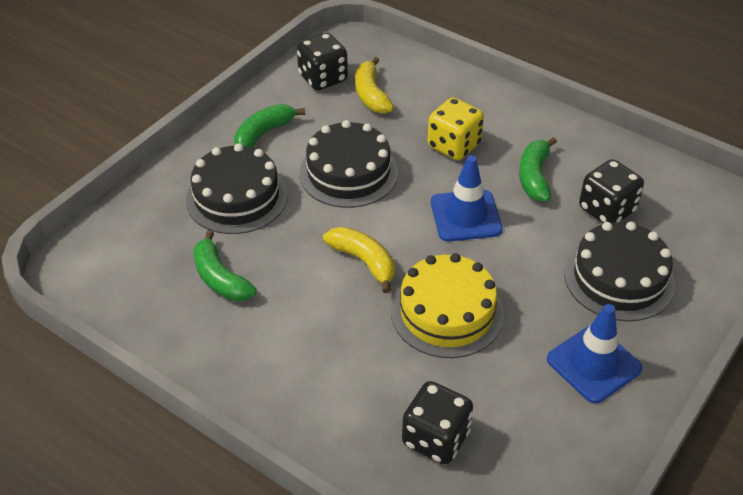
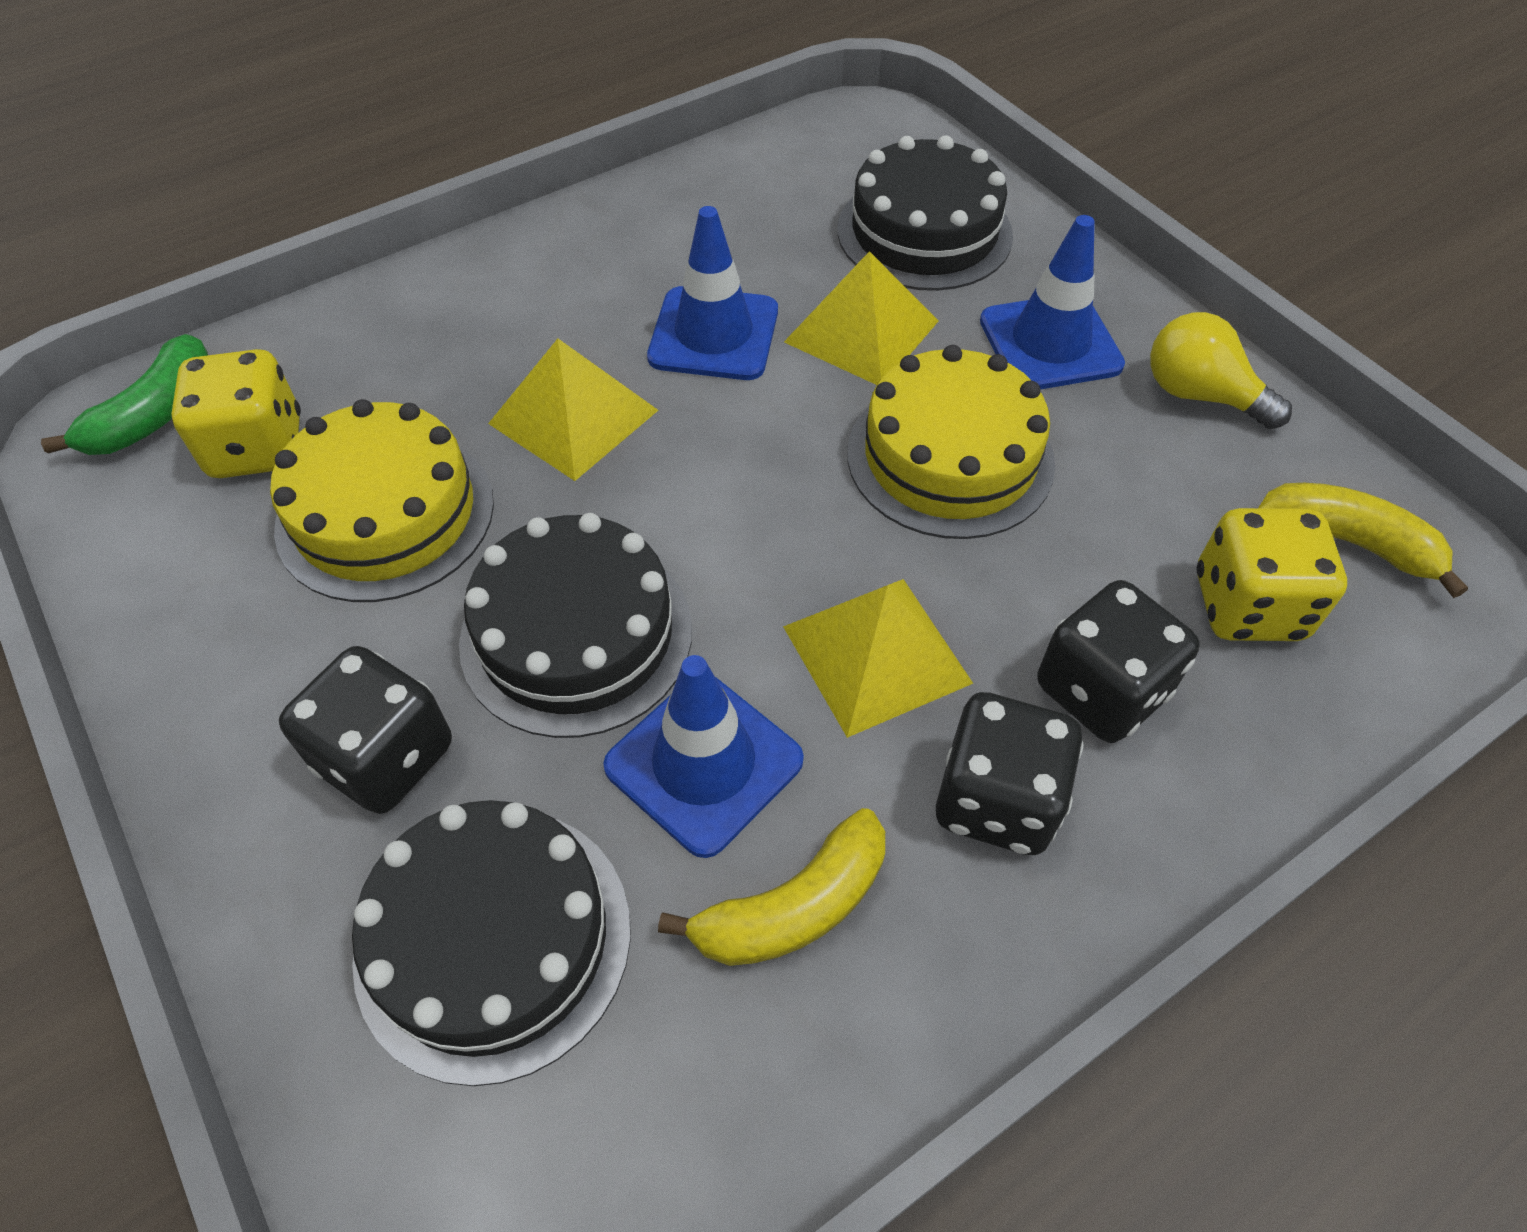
blue traffic cone: [431,155,503,242] [547,304,643,403] = 2 -> [603,655,804,858] [647,206,778,380] [980,215,1125,389] = 3
green banana: [193,230,257,301] [234,104,305,148] [519,137,557,202] = 3 -> [41,334,208,455] = 1
yellow cake: [391,253,504,358] = 1 -> [270,399,494,602] [847,345,1055,539] = 2
yellow dice: [428,98,484,160] = 1 -> [171,349,301,478] [1196,508,1347,641] = 2
yellow light bulb: none = 0 -> [1150,312,1292,429] = 1
yellow pyramid: none = 0 -> [488,339,658,481] [783,579,973,738] [784,251,938,385] = 3

